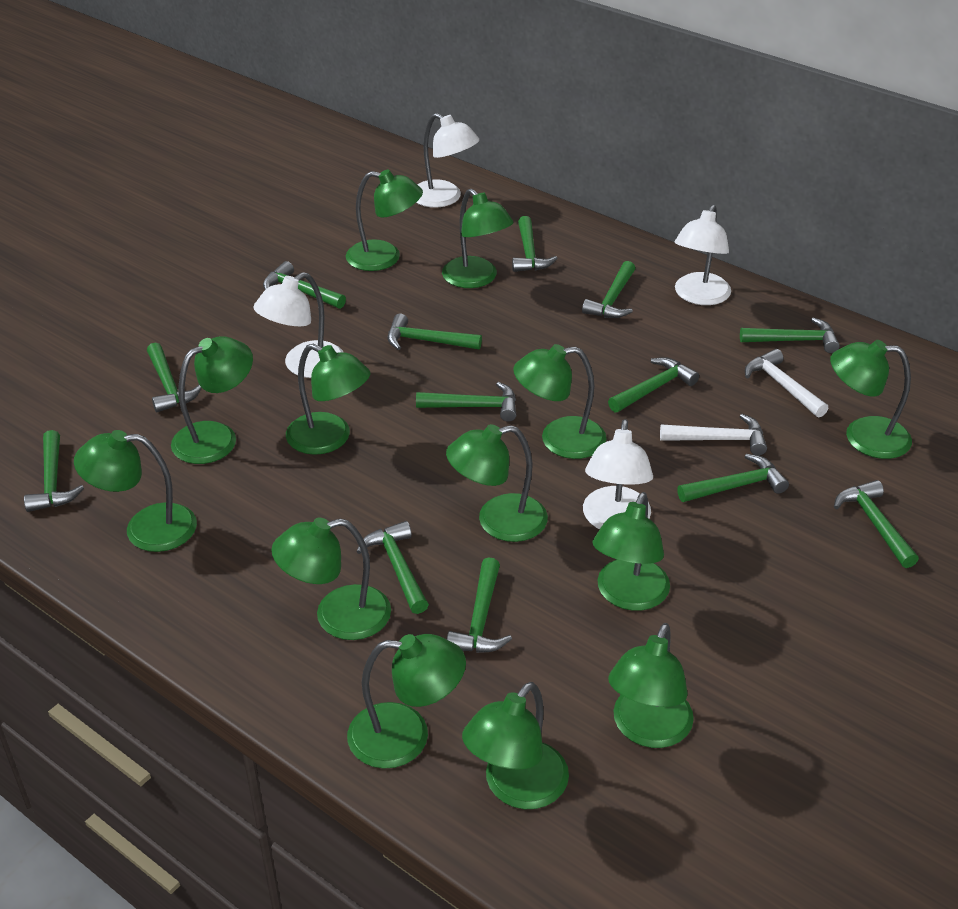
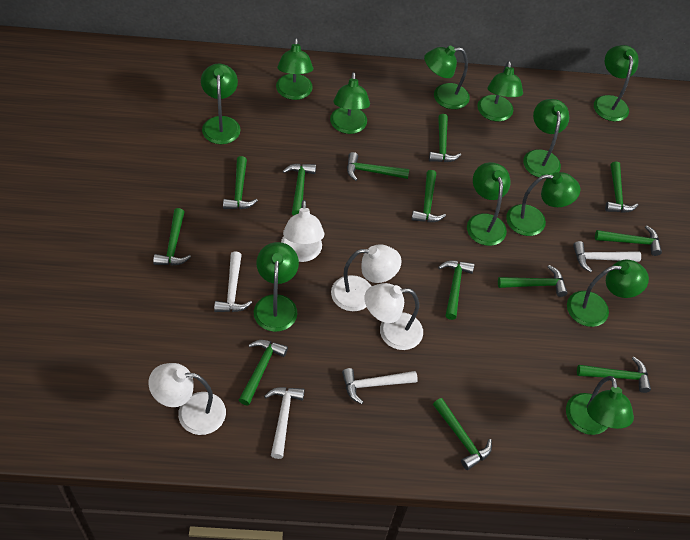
green lamp: [74,430,197,552] [171,336,253,464] [271,518,391,640] [286,344,371,455] [346,170,423,271] [347,634,466,769] [442,189,514,288] [446,424,548,542] [462,682,569,809] [513,344,606,459] [593,492,670,611] [608,623,694,748] [830,340,912,459] = 13 -> [201,63,241,144] [254,242,299,332] [276,38,313,100] [330,72,370,134] [424,46,470,109] [467,162,511,246] [477,61,523,121] [506,172,580,236] [523,99,569,178] [566,376,634,435] [567,260,649,327] [594,45,639,122] = 12
white hammer: [660,414,767,455] [745,349,828,417] = 2 -> [214,251,252,312] [264,387,305,459] [342,368,418,404] [573,241,641,272] = 4

